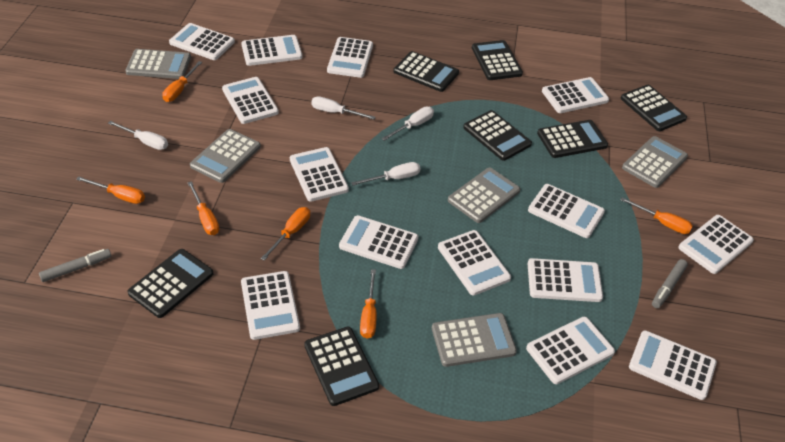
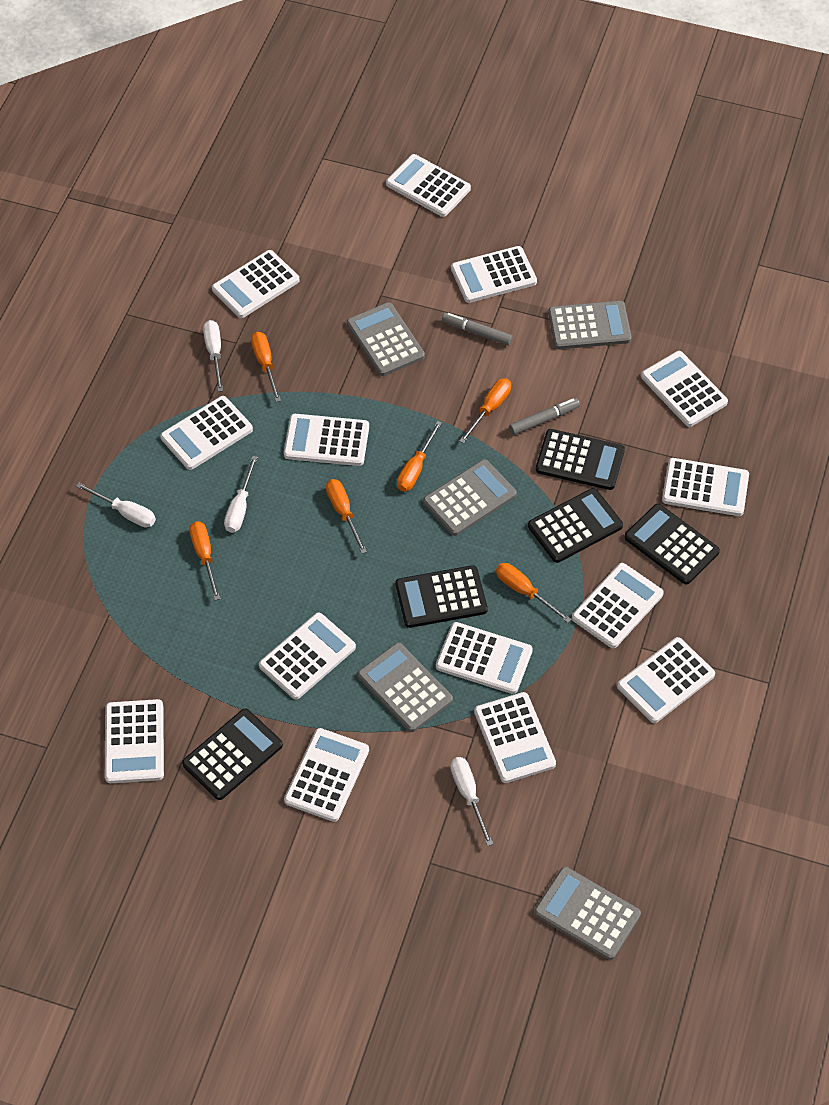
black calculator: [128,249,213,318] [304,327,379,406] [393,51,459,92] [463,110,532,161] [472,40,523,80] [537,120,608,158] [621,85,687,131] = 7 -> [182,708,283,800] [396,565,488,628] [528,488,623,563] [536,429,625,490] [624,504,720,585] = 5

